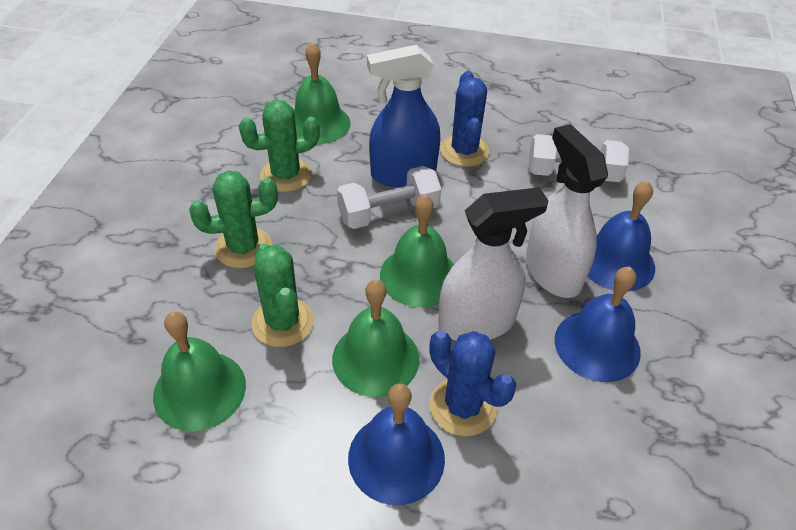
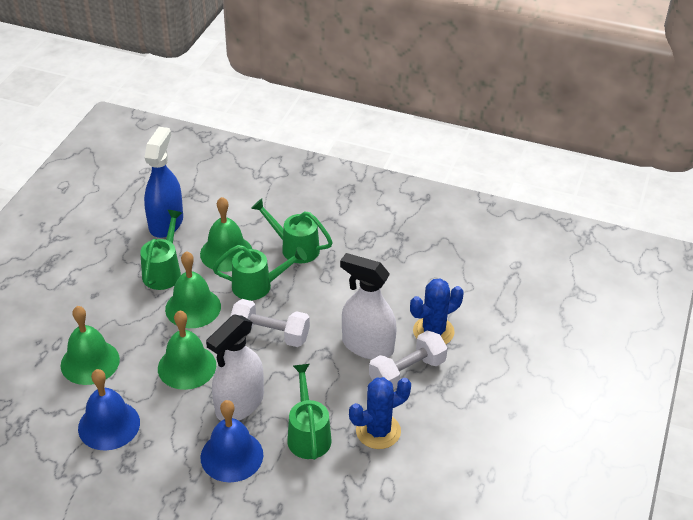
blue bell: [348,384,445,505] [555,267,641,382] [587,181,655,292] = 3 -> [78,369,140,451] [200,400,263,483] = 2
green cactus: [189,171,278,268] [239,100,320,192] [251,243,314,347] = 3 -> none = 0
green watering can: none = 0 -> [140,210,182,290] [213,245,307,300] [251,198,333,263] [287,364,332,460] = 4

